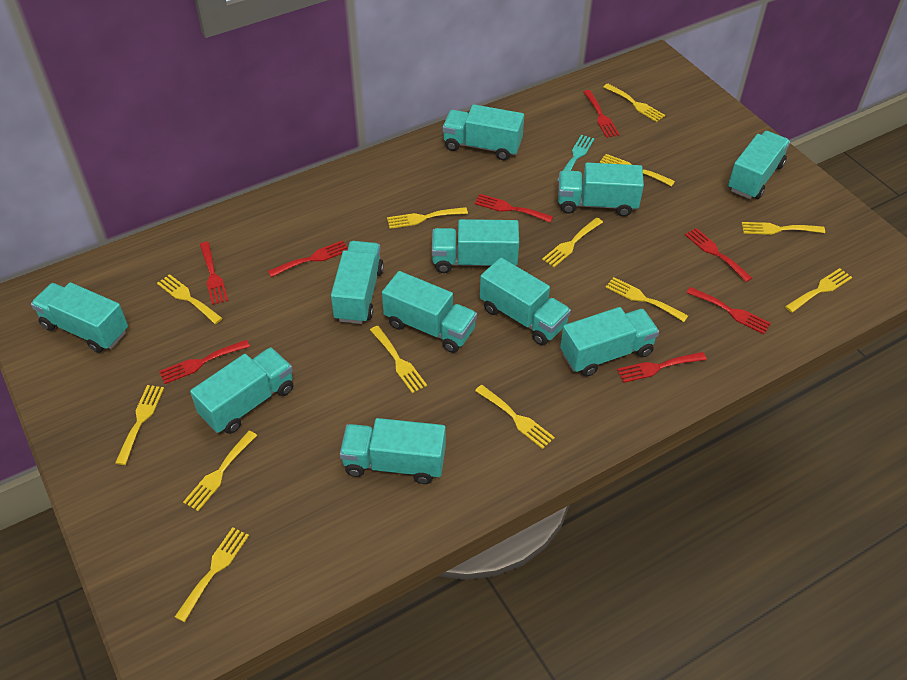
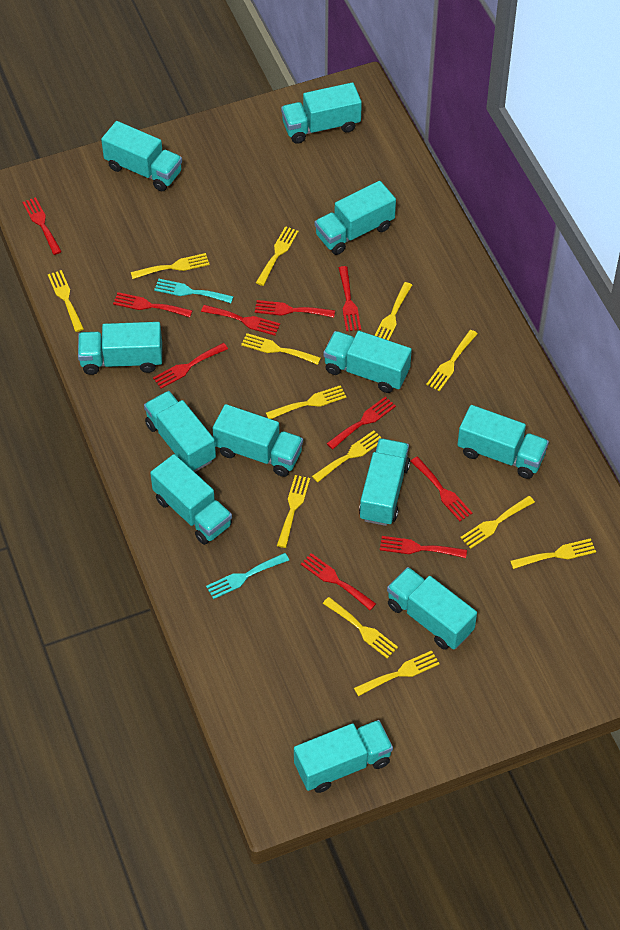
red fork: [159,340,250,384] [200,242,228,305] [268,240,348,277] [474,194,553,223] [583,90,620,138] [617,352,707,383] [685,228,752,282] [686,287,771,334] = 8 -> [22,197,62,255] [113,292,193,317] [153,343,228,389] [201,305,280,335] [255,300,335,318] [301,553,376,610] [326,396,396,449] [339,266,361,331] [380,536,467,558] [410,456,472,521] = 10
turquoise fork: [557,135,595,182] = 1 -> [154,279,234,303] [206,553,289,599] = 2
turquoise truck: [31,282,128,353] [190,347,293,434] [331,241,384,324] [340,418,446,484] [382,271,477,353] [432,219,519,273] [443,104,524,160] [480,258,571,345] [558,162,644,217] [560,307,659,376] [728,131,790,199] = 11 -> [78,322,162,375] [101,121,182,191] [144,391,216,472] [150,454,232,545] [213,404,303,477] [281,82,362,144] [294,720,393,793] [315,181,396,255] [323,331,412,393] [359,438,410,526] [387,567,477,650] [457,405,549,479] = 12

